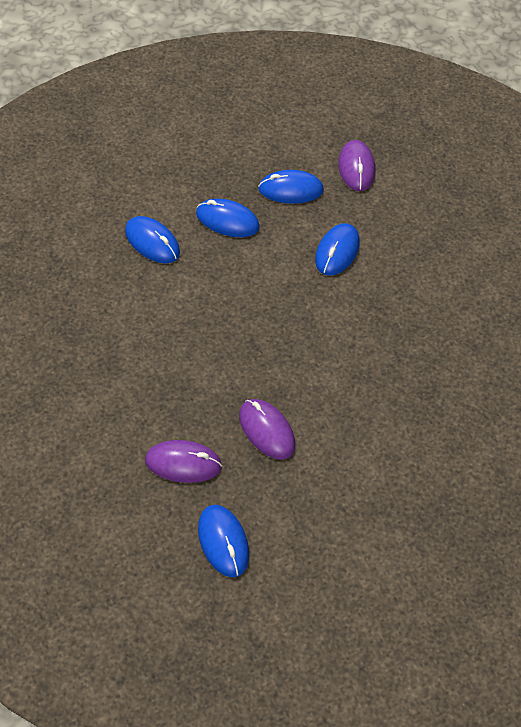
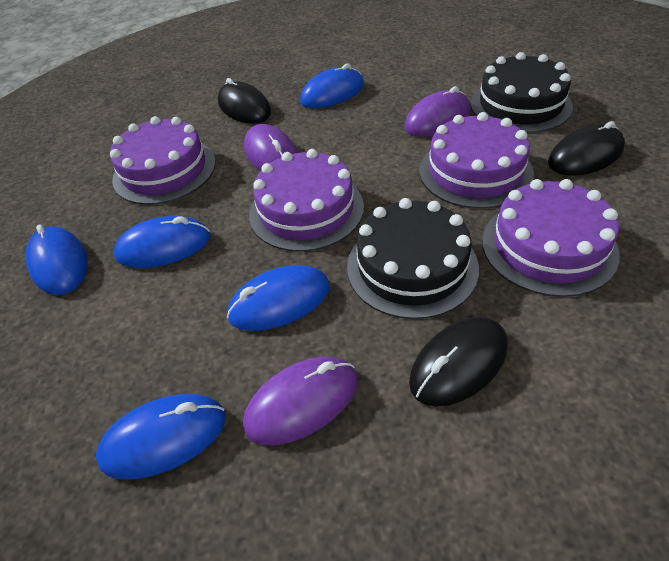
black cake: none = 0 -> [347,198,479,319] [471,52,573,133] = 2
black mouse: none = 0 -> [218,78,271,124] [409,317,508,407] [548,121,625,176] = 3
purple cake: none = 0 -> [110,116,216,205] [249,149,364,252] [419,112,534,209] [482,179,620,297] = 4

